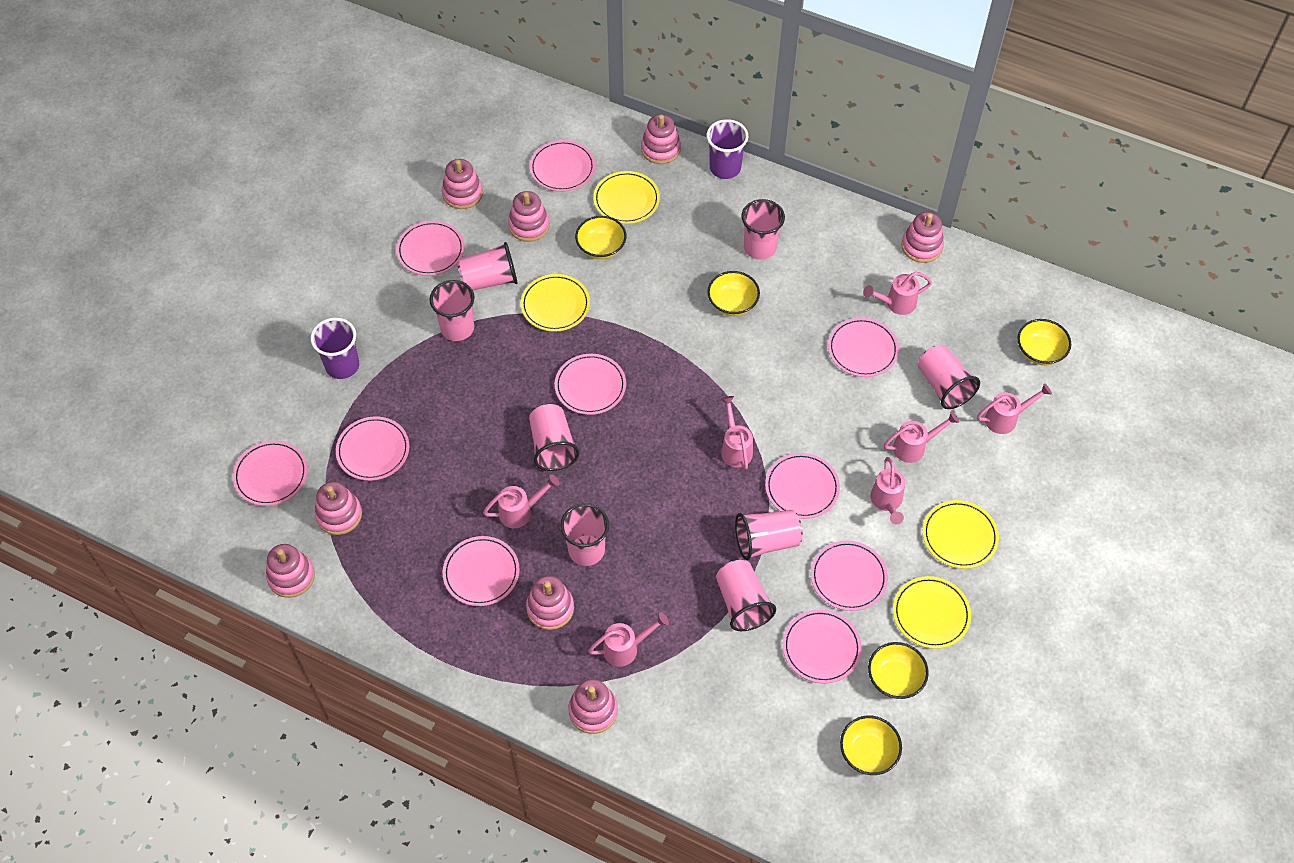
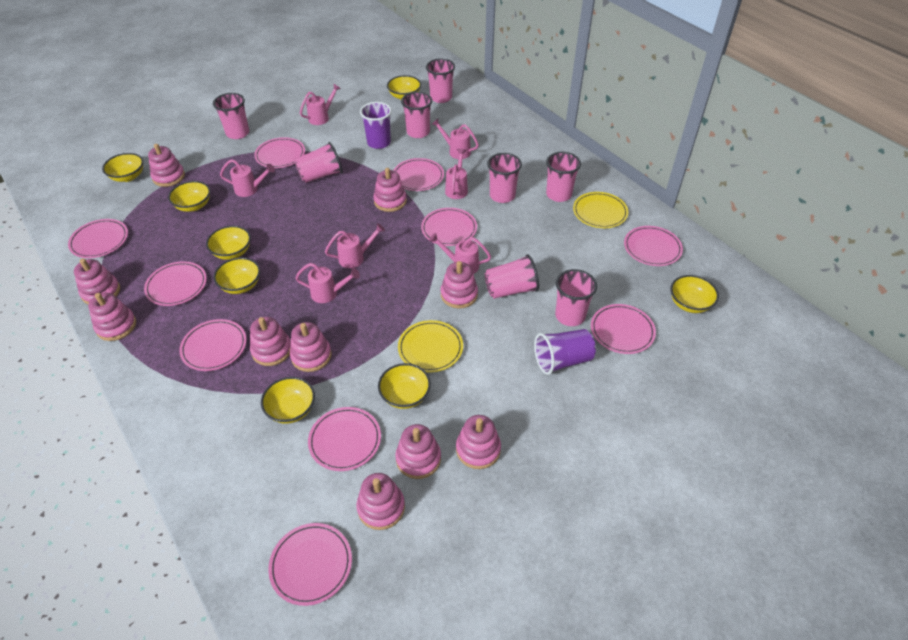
pink stacking toy: [266,544,315,598] [315,482,362,535] [442,159,483,209] [508,191,550,242] [526,576,574,630] [568,679,618,734] [641,114,681,164] [901,212,944,263] = 8 -> [74,259,120,304] [88,293,136,341] [148,144,185,187] [250,317,291,366] [290,322,332,372] [357,473,405,530] [373,168,407,212] [395,424,441,479] [441,261,478,308] [456,415,501,469] = 10
yellow bowl: [575,216,626,259] [707,271,760,316] [840,716,902,775] [868,642,929,699] [1017,319,1071,365] = 5 -> [102,153,143,182] [168,181,210,212] [206,226,251,260] [213,257,260,294] [261,377,315,424] [378,363,431,409] [387,75,421,99] [670,275,719,313] = 8
yellow plate: [521,274,590,332] [593,171,660,224] [893,576,971,649] [923,500,999,569] = 4 -> [398,320,463,372] [573,192,629,228] = 2

